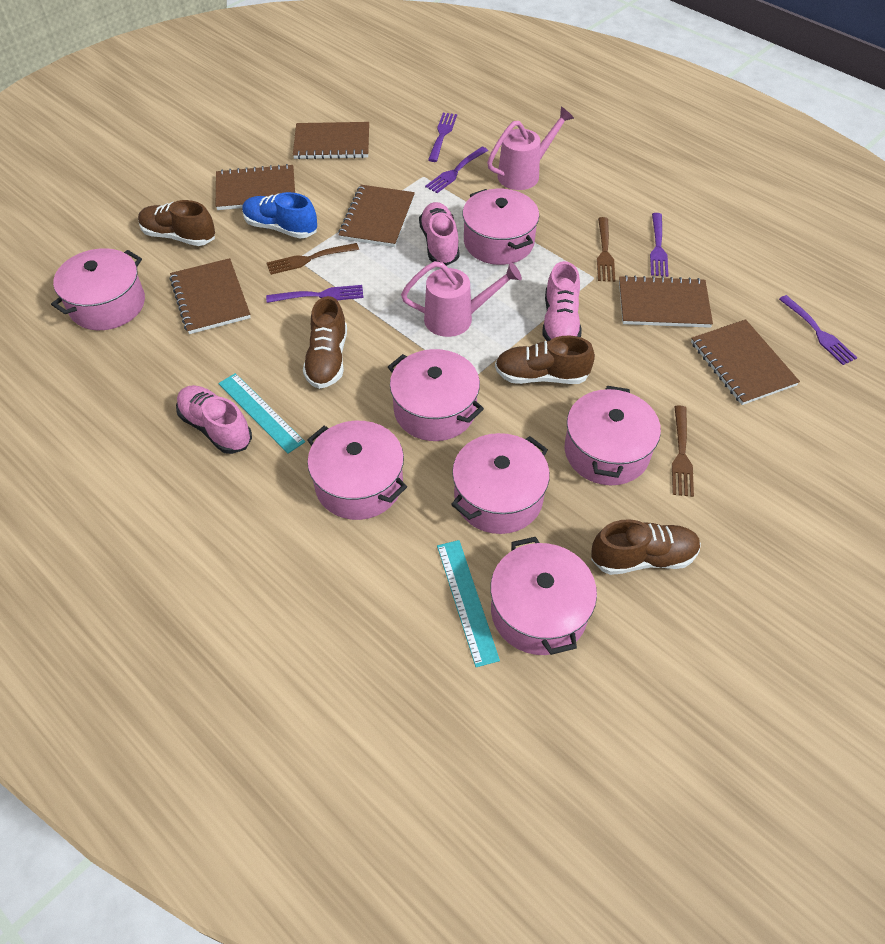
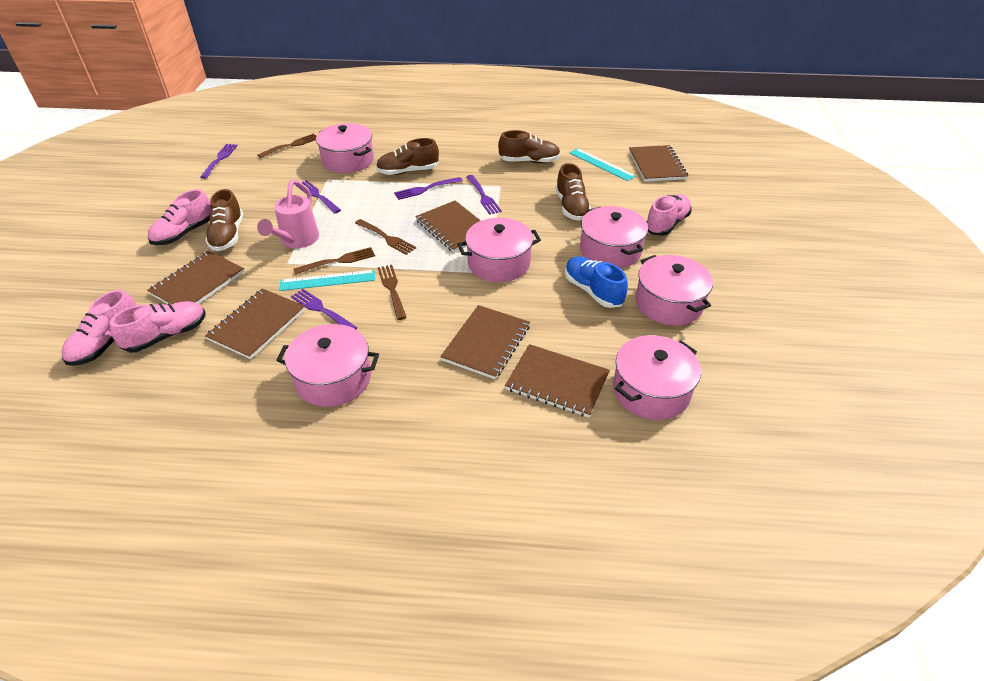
brown fork: [267,243,359,275] [597,217,615,282] [672,405,694,497] = 3 -> [257,134,316,158] [293,247,375,275] [355,219,416,255] [377,265,407,320] = 4
pink pot: [51,248,145,330] [307,421,407,520] [388,349,484,441] [451,433,550,534] [463,189,539,265] [490,537,597,655] [564,386,661,485] = 7 -> [276,324,379,407] [316,123,374,173] [457,218,541,282] [580,206,648,269] [613,335,701,420] [635,255,713,326] = 6
pink shoe: [176,385,252,454] [419,202,460,266] [543,261,582,341] = 3 -> [61,290,137,366] [110,301,206,352] [148,189,211,245] [646,194,692,236] = 4
pink watering can: [401,261,522,337] [487,107,574,190] = 2 -> [257,180,319,248] = 1

